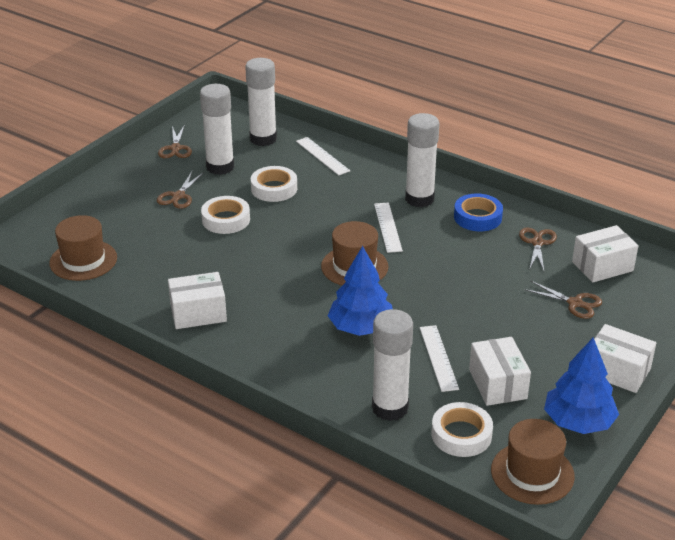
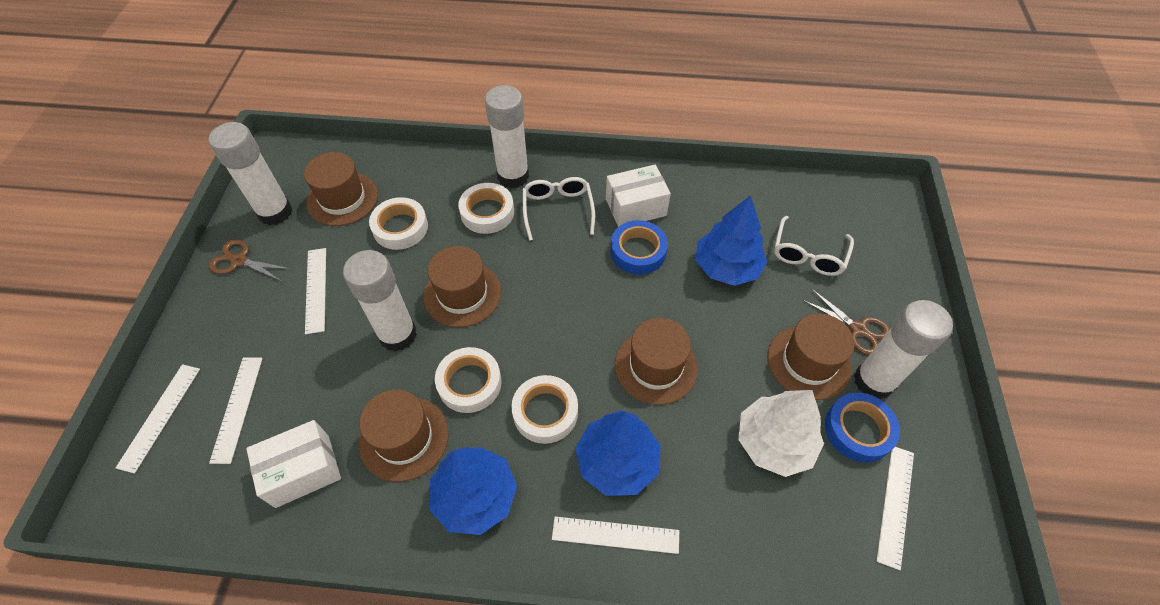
blue tape: [454,193,503,231] = 1 -> [610,220,668,275] [825,392,900,462] = 2
blue tree: [328,246,393,336] [544,337,619,434] = 2 -> [429,447,517,535] [575,410,661,496] [695,195,767,286] = 3
brown hat: [49,215,117,281] [321,221,389,285] [491,419,575,505] = 3 -> [304,152,378,226] [359,390,449,482] [423,246,501,327] [615,318,698,405] [767,314,854,400] = 5
brown scissors: [157,171,204,209] [158,125,192,158] [519,228,557,271] [524,281,602,319] = 4 -> [208,239,290,281] [802,289,890,355] = 2
white box: [168,272,227,329] [469,337,531,406] [572,225,638,282] [594,324,656,393] = 4 -> [246,420,341,508] [606,165,671,227] = 2
white glasses: none = 0 -> [523,177,595,240] [774,216,854,276] = 2
white ruler: [296,137,350,175] [374,203,403,253] [420,325,459,392] = 3 -> [116,364,200,474] [209,358,263,464] [305,248,326,334] [552,517,679,554] [876,447,914,570] = 5
white tape: [201,196,250,234] [251,166,297,202] [431,402,493,457] = 3 -> [369,197,428,250] [435,347,502,413] [458,183,514,234] [511,375,578,444] = 4
white tree: none = 0 -> [738,390,824,477] = 1

